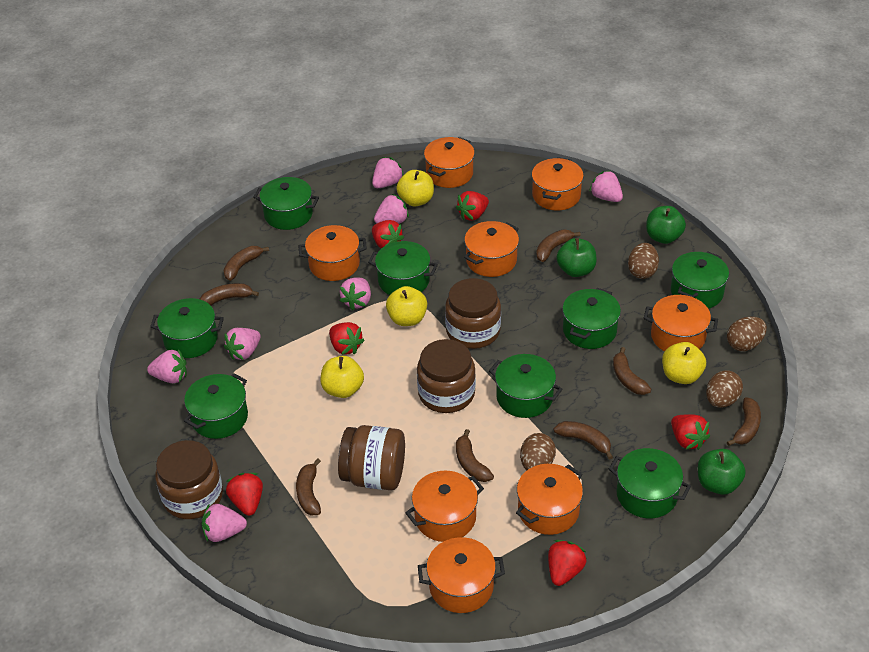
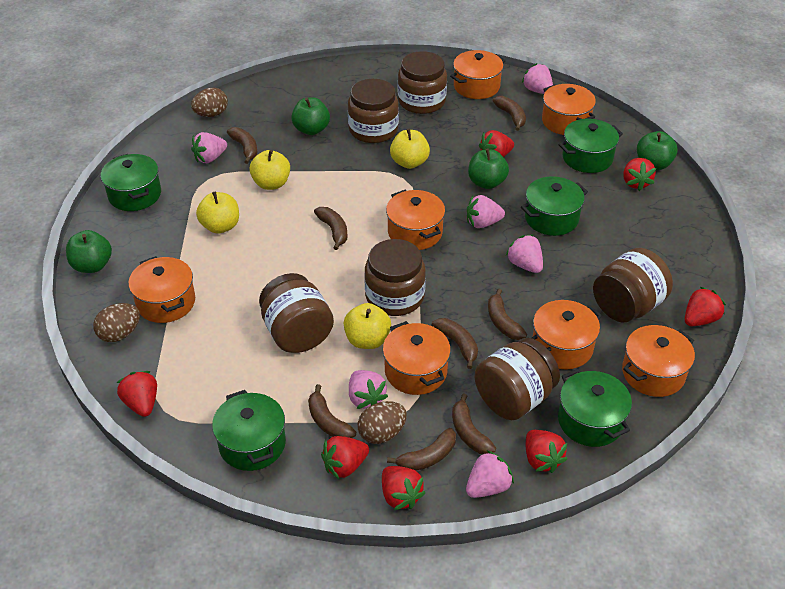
brown egg: [520,433,556,470] [628,243,659,279] [706,370,743,408] [727,317,767,351] = 4 -> [93,303,140,342] [191,88,228,117] [358,401,407,444] = 3
brown jar: [155,440,223,519] [338,425,405,490] [417,339,476,413] [445,278,501,349] = 4 -> [259,273,334,353] [348,79,399,143] [364,239,426,316] [398,51,447,114] [475,338,560,420] [593,248,673,323] = 6
green apple: [556,238,597,277] [646,206,686,244] [698,449,746,495] = 3 -> [66,230,112,273] [291,97,330,135] [468,149,509,189] [637,131,678,170] = 4
green pot: [150,298,224,358] [184,373,248,439] [254,177,319,230] [368,241,438,295] [489,354,563,418] [562,288,621,349] [609,448,691,518] [671,251,729,309] = 8 -> [101,154,161,211] [212,390,286,471] [521,176,588,236] [558,369,632,447] [559,119,623,173] = 5
orange pot: [298,225,367,281] [405,471,484,542] [418,537,505,613] [424,137,475,188] [464,221,519,277] [516,464,583,535] [532,157,584,210] [644,295,718,351] = 8 -> [128,256,195,323] [383,321,451,395] [386,189,445,250] [450,50,506,99] [532,300,602,369] [542,84,596,135] [622,325,695,397] = 7
pink strawberry: [147,349,187,383] [202,504,247,542] [224,328,261,360] [340,277,371,310] [372,157,404,188] [374,194,409,224] [589,170,623,202] = 7 -> [191,132,227,163] [349,370,388,409] [466,450,514,498] [467,195,505,228] [506,235,543,273] [522,63,553,94] = 6
red strawberry: [226,473,263,516] [329,322,365,355] [372,220,404,248] [456,191,489,221] [548,540,587,586] [671,414,710,450] = 6 -> [117,371,157,417] [321,436,369,479] [382,466,426,510] [479,130,514,157] [526,430,567,473] [623,158,656,191] [685,287,726,326] = 7

